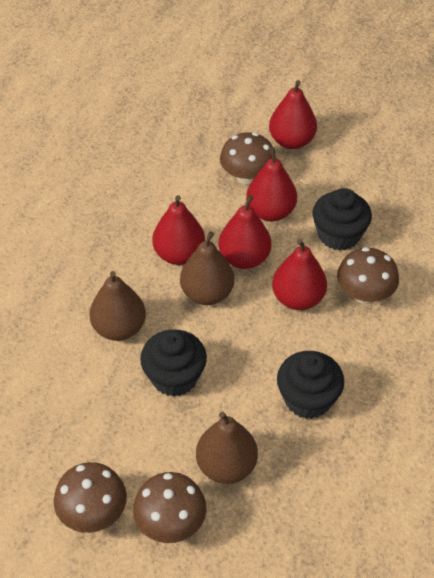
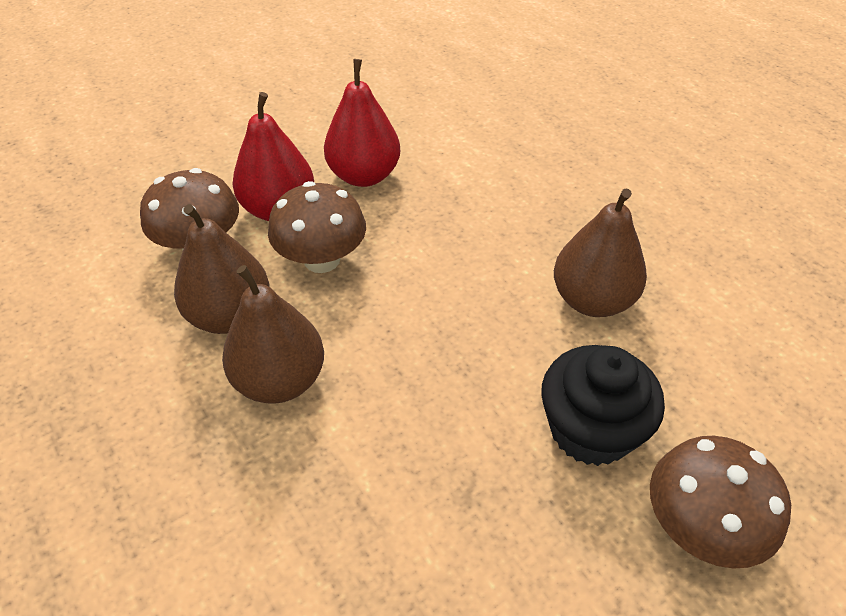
black cupcake: [140,329,207,397] [277,351,344,419] [313,188,372,251] = 3 -> [541,345,665,466] = 1
brown mushroom: [54,462,127,533] [133,472,207,543] [220,132,276,185] [337,247,399,304] = 4 -> [140,168,239,250] [268,181,366,273] [650,436,791,569] = 3
red pear: [152,195,205,265] [219,195,271,269] [246,147,297,221] [269,80,317,149] [272,239,327,310] = 5 -> [232,92,314,221] [324,59,400,187] = 2

